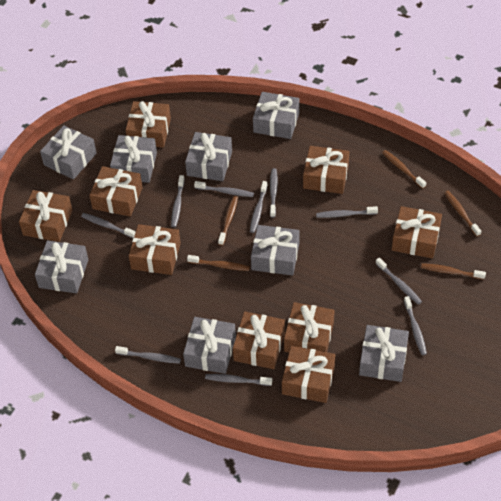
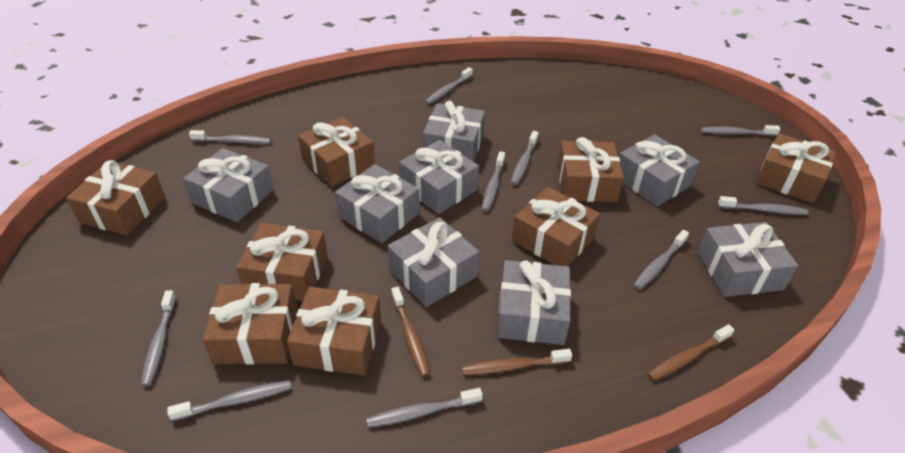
brown gift: [19,190,73,242] [89,166,143,217] [125,101,171,148] [129,224,181,275] [233,311,285,369] [282,346,335,403] [284,302,335,352] [303,146,349,194] [391,206,442,259] = 9 -> [66,160,165,236] [203,283,297,364] [236,223,328,301] [287,287,381,376] [298,117,375,187] [512,187,600,266] [557,137,624,202] [755,133,836,203] = 8
brown toothbrush: [187,255,250,271] [218,196,238,246] [382,150,426,189] [421,263,486,280] [444,191,481,237] = 5 -> [391,287,430,377] [462,349,572,375] [647,324,734,381] = 3

